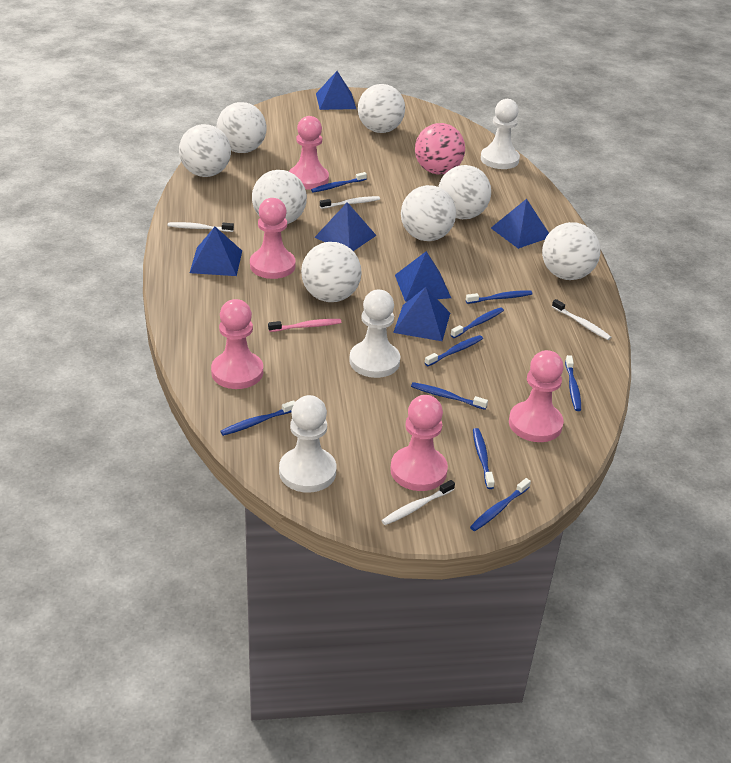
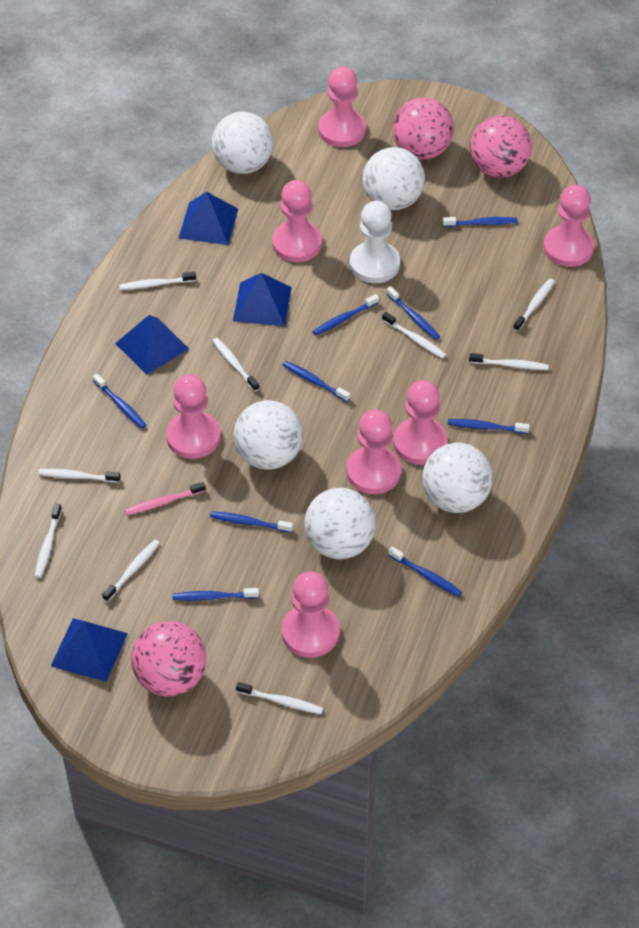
blue pyramid: [190,227,242,276] [314,202,377,251] [316,71,356,110] [393,287,450,341] [395,251,451,302] [491,199,549,249] = 6 -> [51,618,128,682] [115,315,189,375] [179,192,238,245] [233,273,292,326] = 4
pink ball: [415,123,465,175] = 1 -> [131,621,206,697] [393,97,454,160] [470,115,532,178] = 3
pink pawn: [211,299,263,389] [250,198,296,279] [289,116,329,189] [390,395,448,491] [509,350,564,442] = 5 -> [166,374,221,459] [272,180,322,262] [282,571,339,658] [318,66,366,147] [347,409,401,494] [393,380,448,465] [543,184,594,267] = 7
white ball: [179,124,231,177] [217,102,266,153] [252,170,307,224] [301,242,362,302] [358,84,405,133] [401,185,456,241] [438,165,491,219] [542,222,601,280] = 8 -> [212,112,273,174] [234,400,303,470] [304,488,376,559] [363,147,425,210] [422,443,493,513] = 5
white pawn: [279,395,336,493] [349,290,400,378] [481,99,520,169] = 3 -> [350,201,400,283] = 1
white toothbrush: [168,222,234,232] [320,196,380,209] [381,480,455,525] [552,299,611,340] = 4 -> [35,504,62,578] [38,469,121,483] [102,539,160,602] [119,272,196,290] [212,337,260,392] [236,682,323,714] [382,312,446,359] [469,353,549,370] [513,279,555,331] = 9

